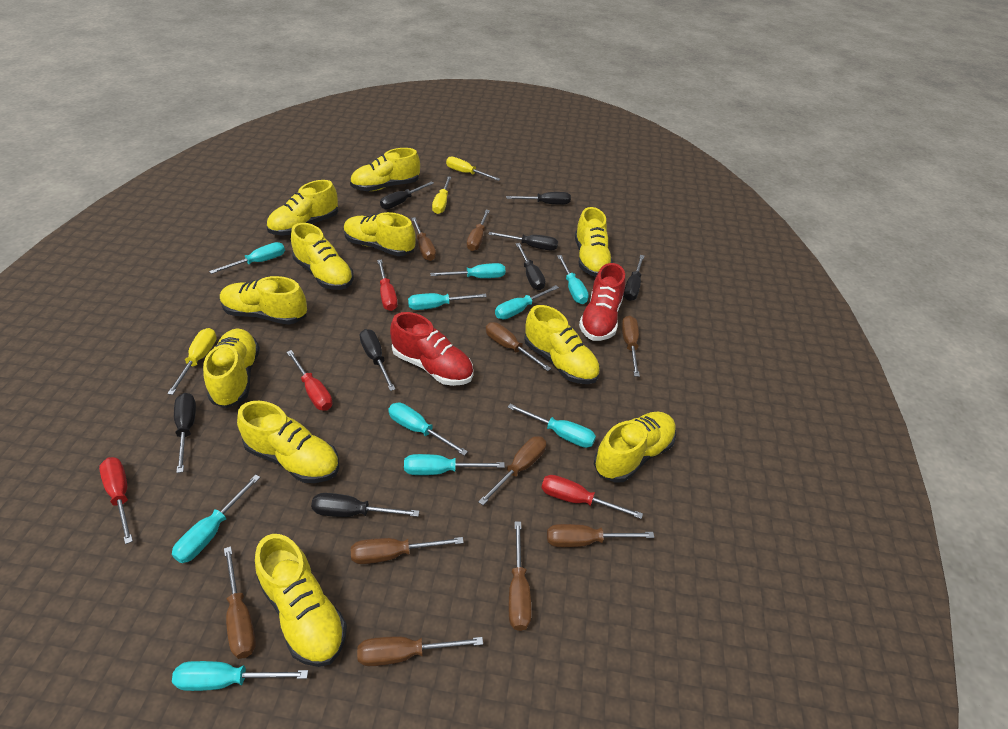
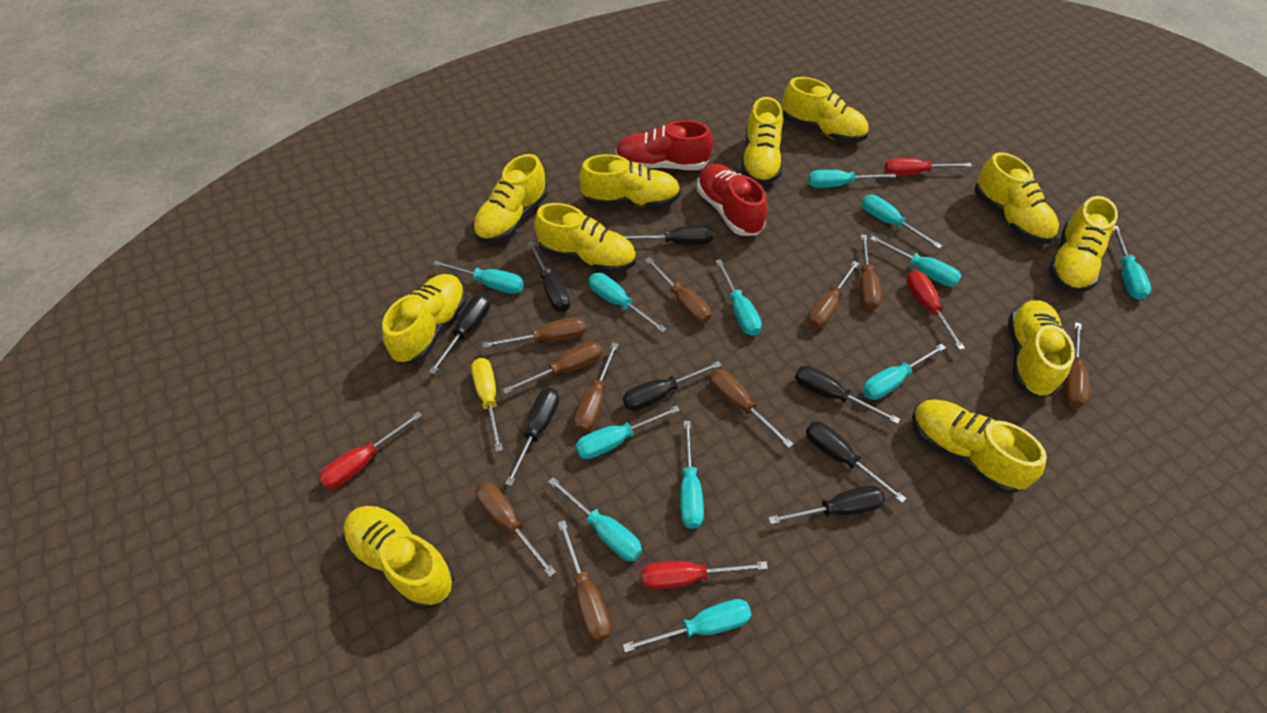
turquoise screwdriver: [172,474,261,563] [172,661,308,691] [209,242,285,274] [388,403,468,456] [404,454,505,475] [408,293,487,310] [430,263,506,278] [495,285,559,319] [507,404,596,448] [557,255,589,304] = 10 -> [432,260,524,294] [548,477,642,561] [575,405,680,459] [589,273,666,333] [623,599,752,653] [680,421,704,529] [715,259,762,336] [808,170,896,188] [861,195,942,249] [862,343,946,400] [870,236,961,287] [1113,226,1151,300] = 12
yellow screwdriver: [167,328,217,395] [432,176,451,214] [446,157,500,181] = 3 -> [471,358,503,452] = 1

